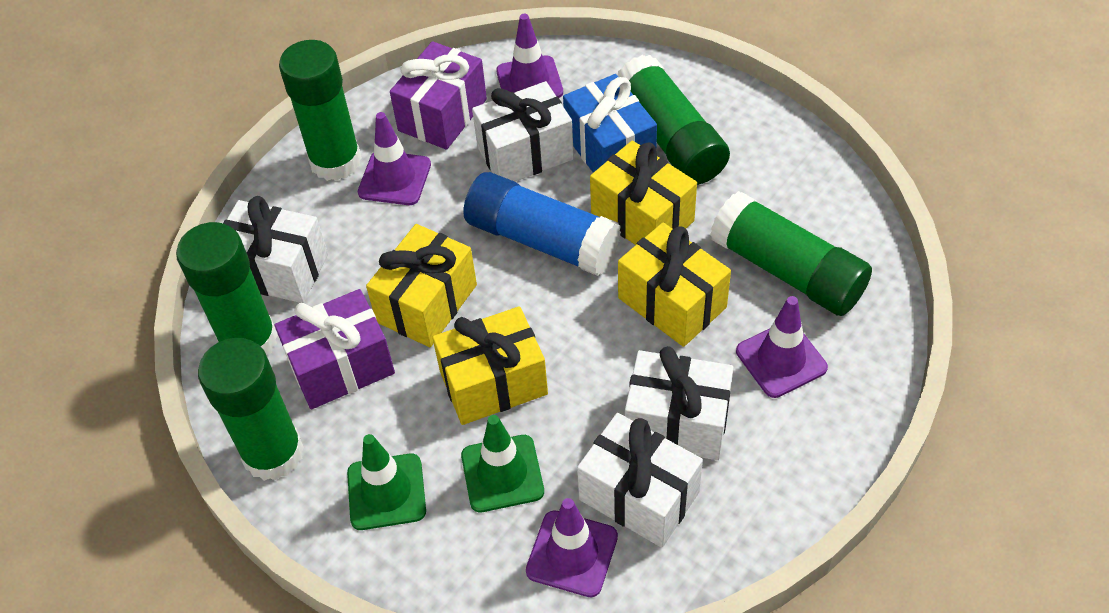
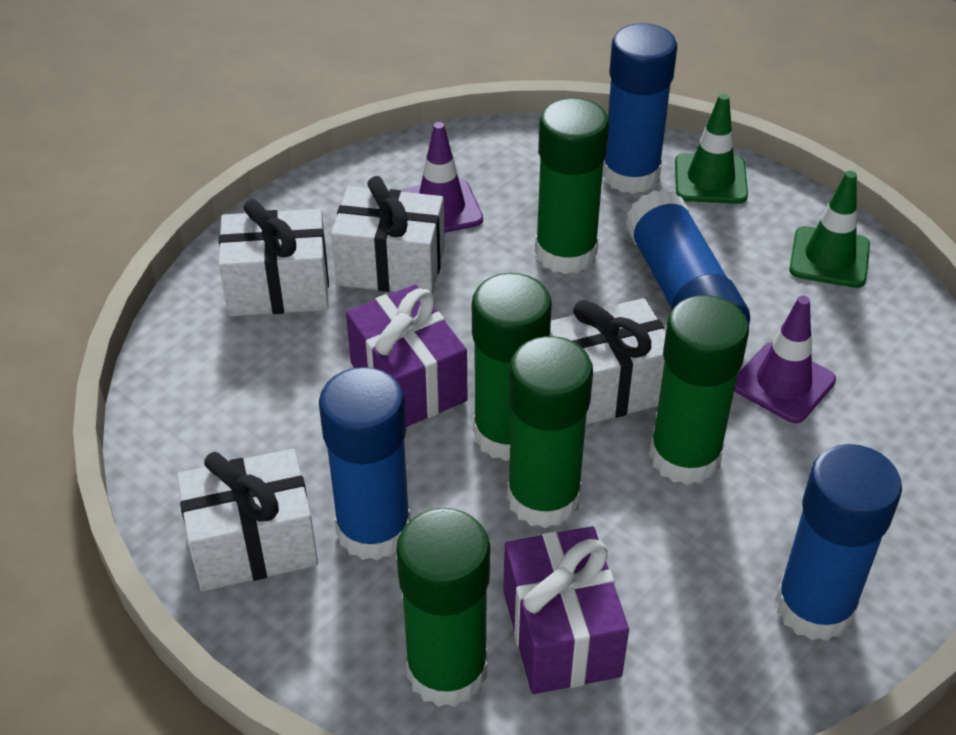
blue gift: [563,74,657,173] = 1 -> none = 0
blue glue stick: [463,172,621,276] = 1 -> [319,367,411,561] [602,23,677,194] [625,189,750,325] [775,444,902,641] = 4
purple traffic cone: [358,112,431,205] [496,14,563,98] [526,498,618,597] [736,296,828,398] = 4 -> [401,122,483,233] [734,296,836,423] = 2
yellow gift: [366,224,477,347] [432,306,548,425] [590,140,697,245] [618,223,731,347] = 4 -> none = 0

